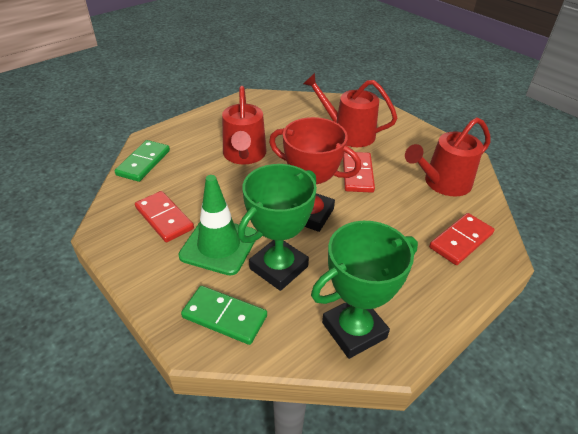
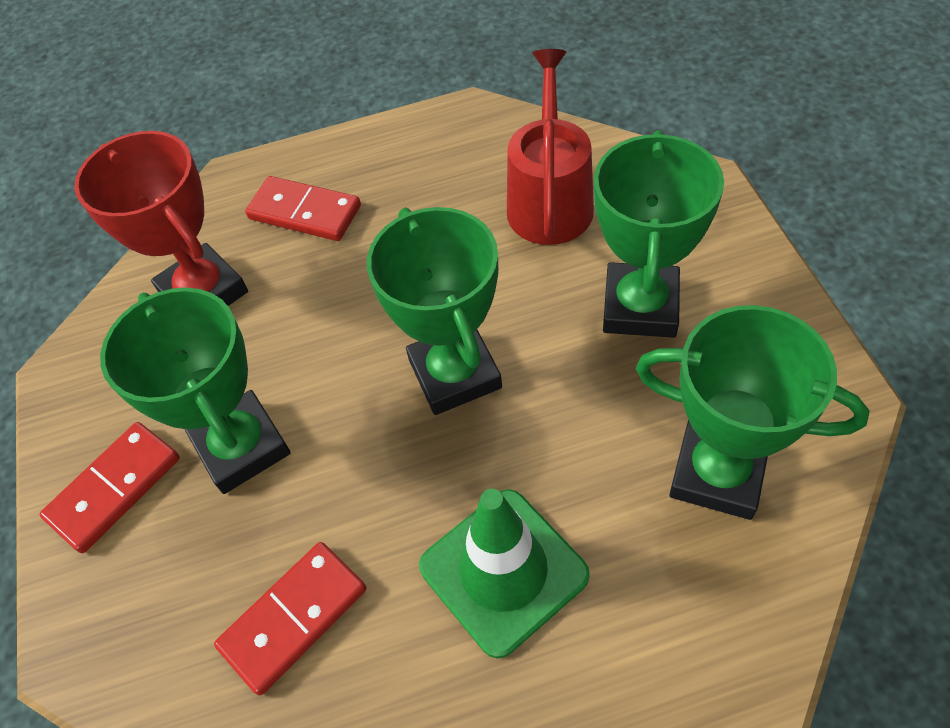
green domino: [115,140,170,182] [181,286,267,345] = 2 -> none = 0
green trophy: [238,164,317,291] [311,221,418,359] = 2 -> [100,288,291,494] [367,207,502,415] [594,131,724,338] [636,305,870,520] = 4
red watering can: [222,86,267,165] [303,73,397,147] [405,117,490,196] = 3 -> [507,49,594,245] = 1

